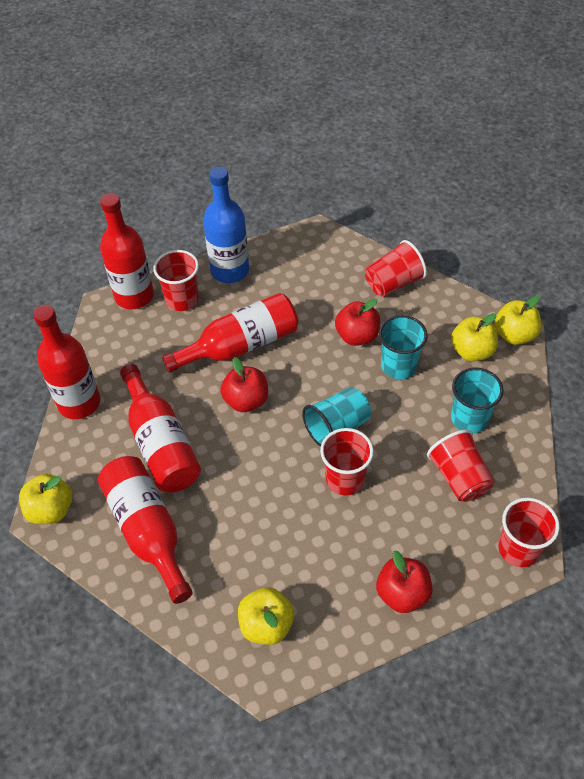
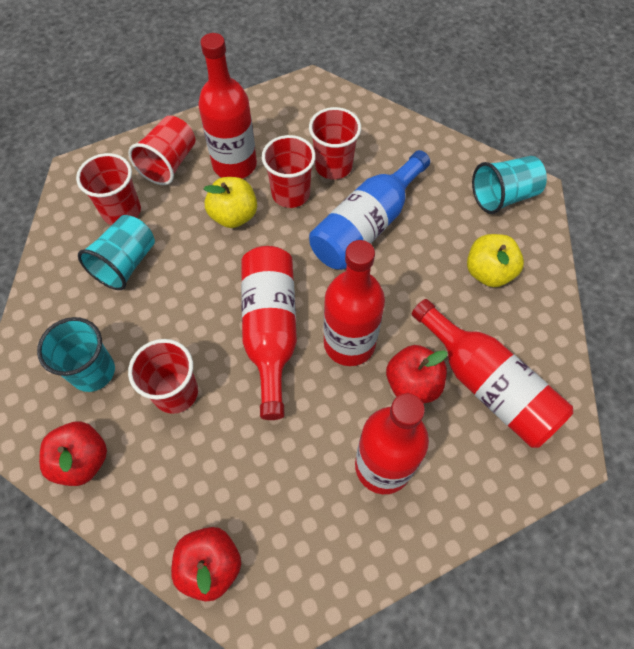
yellow apple: [19,474,72,525] [238,587,294,645] [451,313,498,361] [494,296,542,345] = 4 -> [204,177,257,228] [467,234,524,287] = 2

